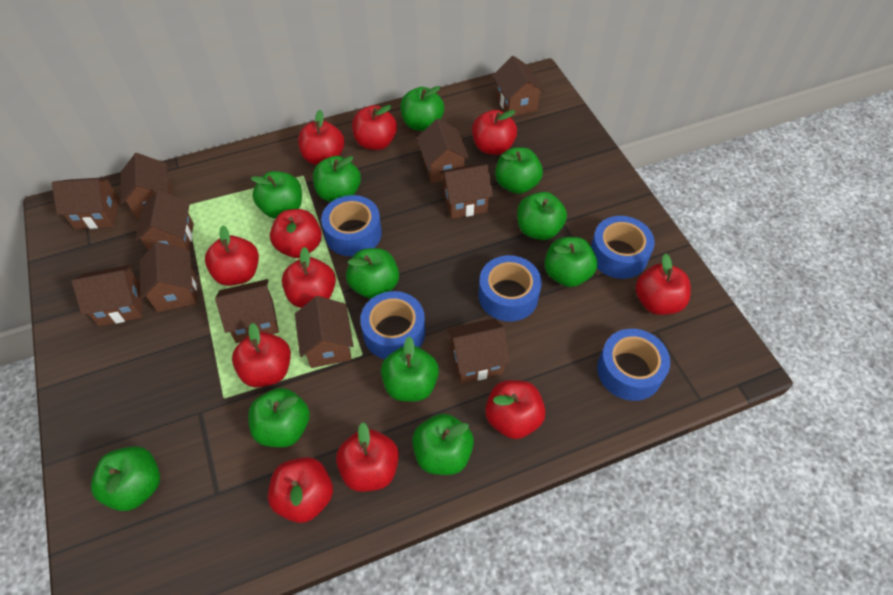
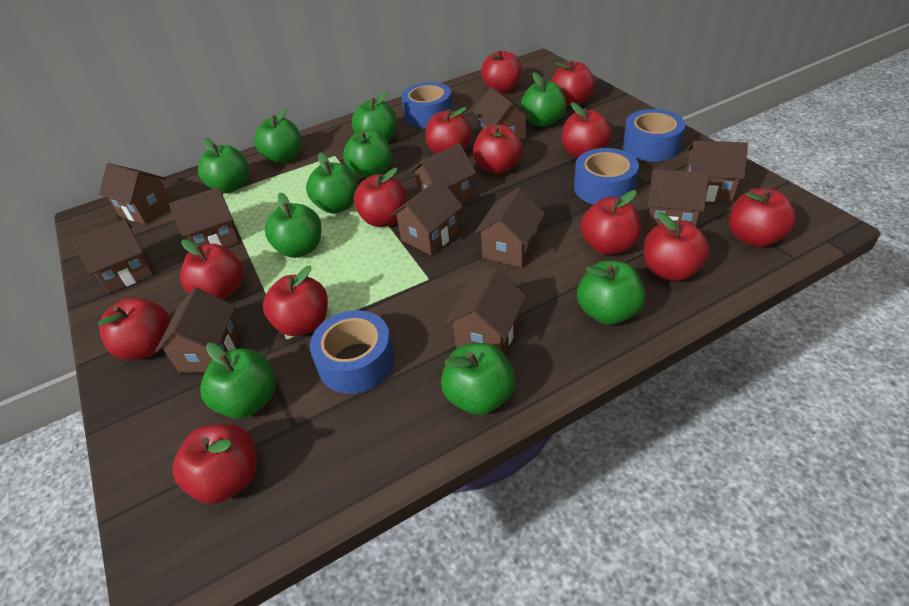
blue tape: [321,195,382,256] [360,291,425,359] [478,255,542,322] [591,216,655,279] [597,329,670,401] = 5 -> [310,310,395,394] [401,82,453,128] [574,148,639,204] [623,109,685,162] = 4
green apple: [91,446,160,511] [248,388,310,447] [251,171,302,219] [313,156,361,202] [346,248,399,299] [381,337,439,402] [400,86,444,131] [412,414,474,475] [495,147,543,194] [517,192,567,240] [544,237,597,287] = 11 -> [198,138,249,193] [200,343,276,419] [254,108,301,163] [265,192,321,258] [306,152,358,214] [343,130,392,178] [352,92,397,142] [441,343,515,415] [521,72,567,127] [577,261,646,325] = 10
red apple: [205,225,259,286] [232,323,291,387] [268,457,333,523] [270,209,322,258] [282,247,336,308] [298,110,344,165] [336,422,399,492] [352,105,397,150] [472,110,517,155] [485,380,546,439] [635,253,691,315] = 11 -> [98,298,170,360] [173,424,257,504] [180,239,243,300] [263,266,328,336] [353,168,407,227] [425,107,472,154] [473,125,523,174] [481,50,522,93] [551,60,595,106] [562,102,612,158] [580,190,641,255] [644,212,710,281] [729,188,796,247] = 13

